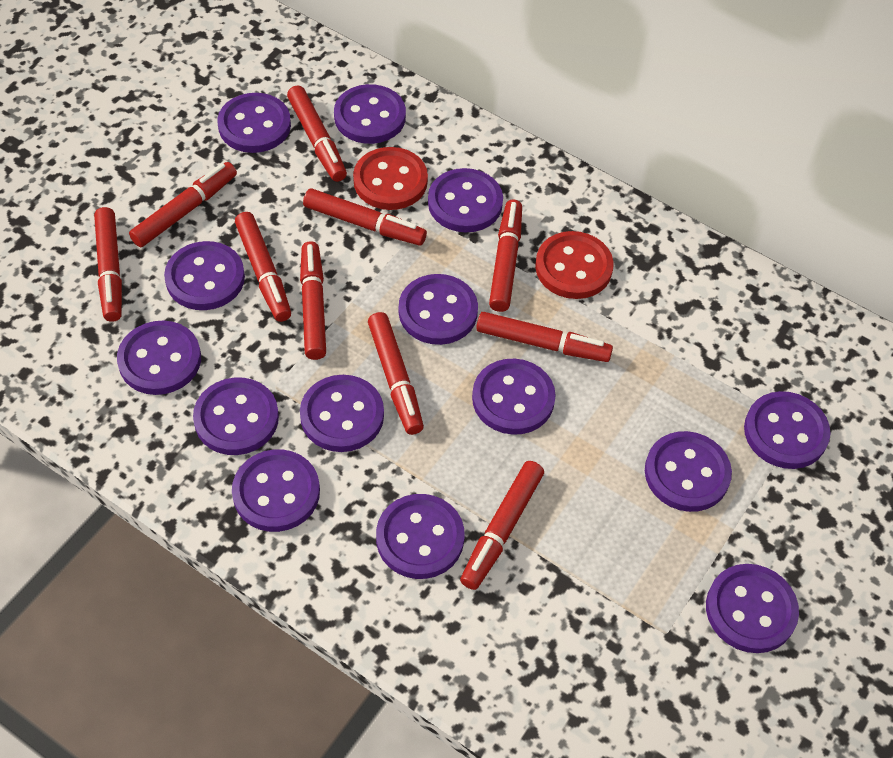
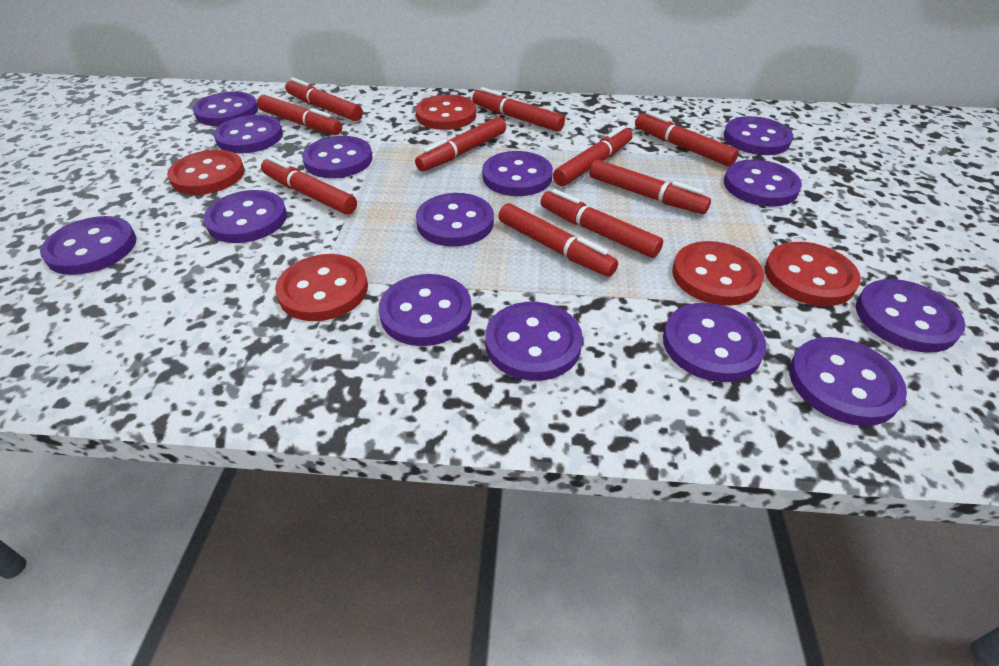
red button: [353,147,428,210] [535,231,614,299] = 2 -> [167,150,245,195] [275,254,368,321] [415,95,476,130] [672,241,764,306] [765,242,861,306] = 5

